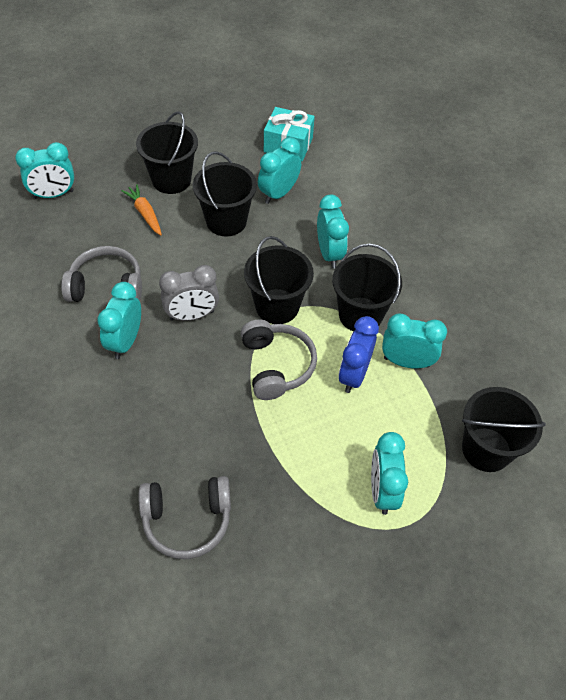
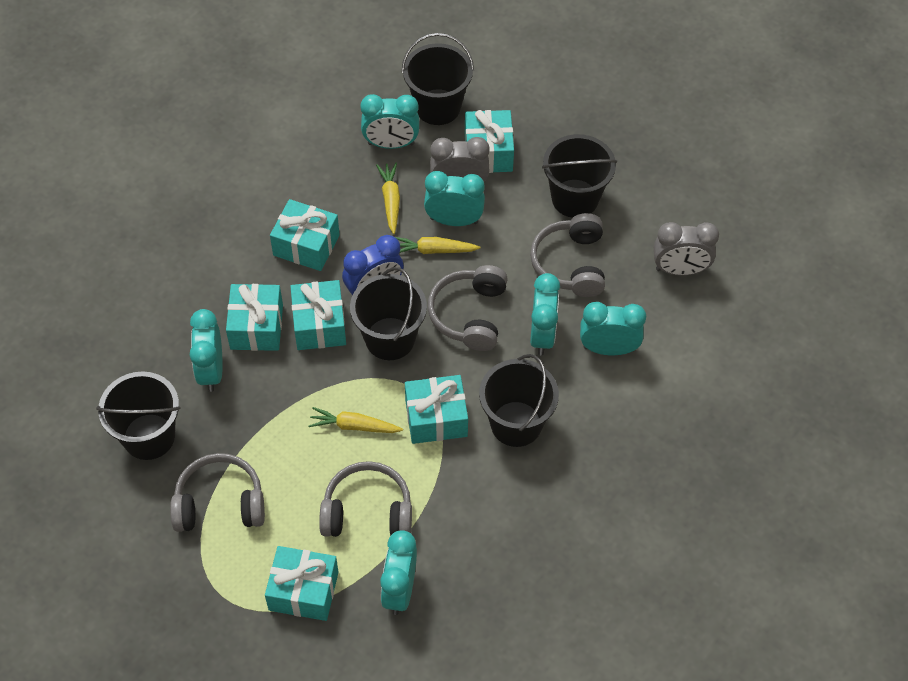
grey clock: [159,265,219,321] = 1 -> [430,137,490,182] [654,222,719,276] = 2
grey headphones: [61,246,142,302] [138,476,231,559] [241,319,317,400] = 3 -> [170,453,265,532] [319,461,412,537] [428,265,507,351] [530,213,605,297] = 4
orange carrot: [121,184,162,235] = 1 -> none = 0
turquoise gift: [264,107,315,161] = 1 -> [226,284,283,351] [265,546,339,621] [270,199,340,271] [290,280,346,350] [405,375,468,444] [465,110,514,173] = 6
yellow carrot: none = 0 -> [309,407,403,433] [376,163,400,234] [395,237,481,254] = 3

